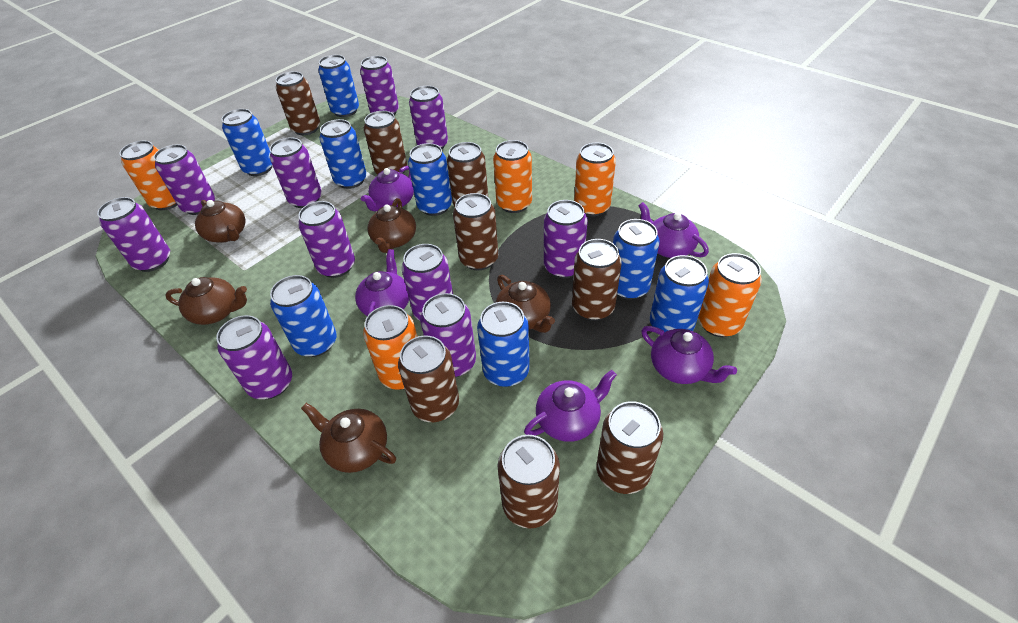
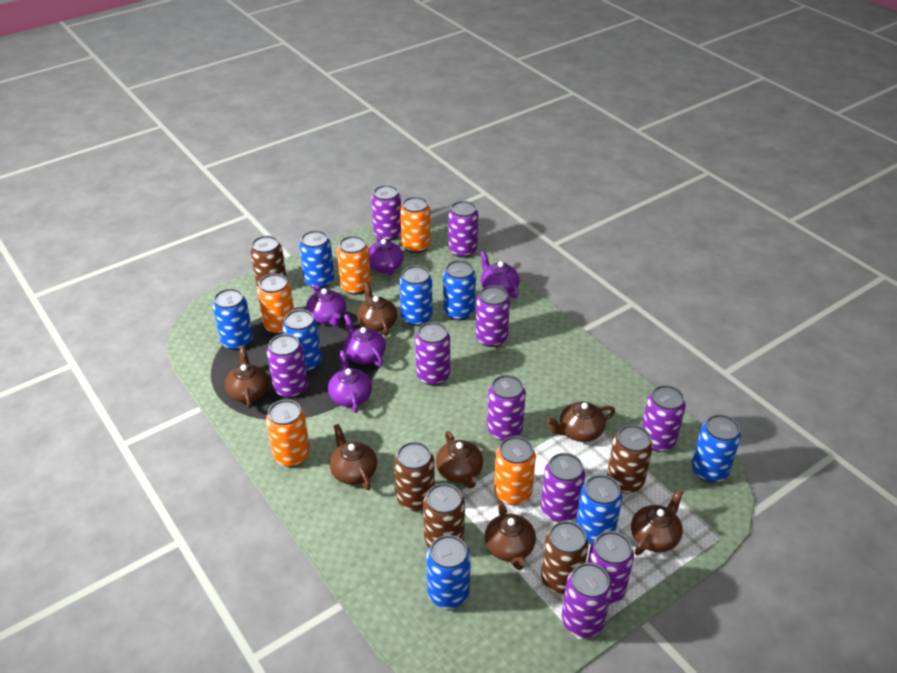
brown can: [276,71,320,135] [364,111,407,175] [398,336,459,422] [447,142,488,207] [453,193,498,270] [498,435,560,529] [572,239,622,321] [596,401,663,494] = 8 -> [250,235,287,288] [394,442,435,511] [423,483,465,548] [541,521,589,594] [607,425,653,493] = 5
brown teapot: [165,277,247,325] [195,200,246,242] [301,403,396,473] [367,198,416,253] [495,275,555,333] = 5 -> [225,346,269,409] [329,424,377,490] [357,282,397,336] [436,431,483,489] [485,502,536,570] [547,401,615,442] [631,489,683,556] = 7

